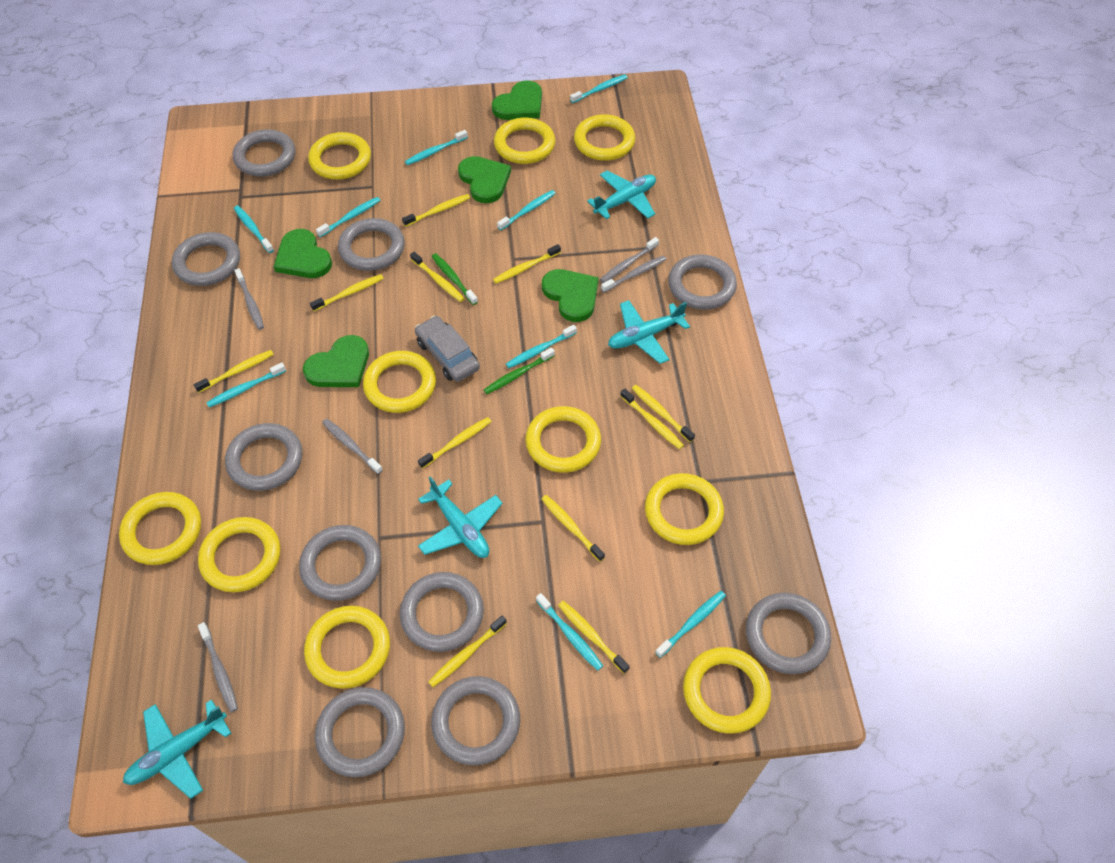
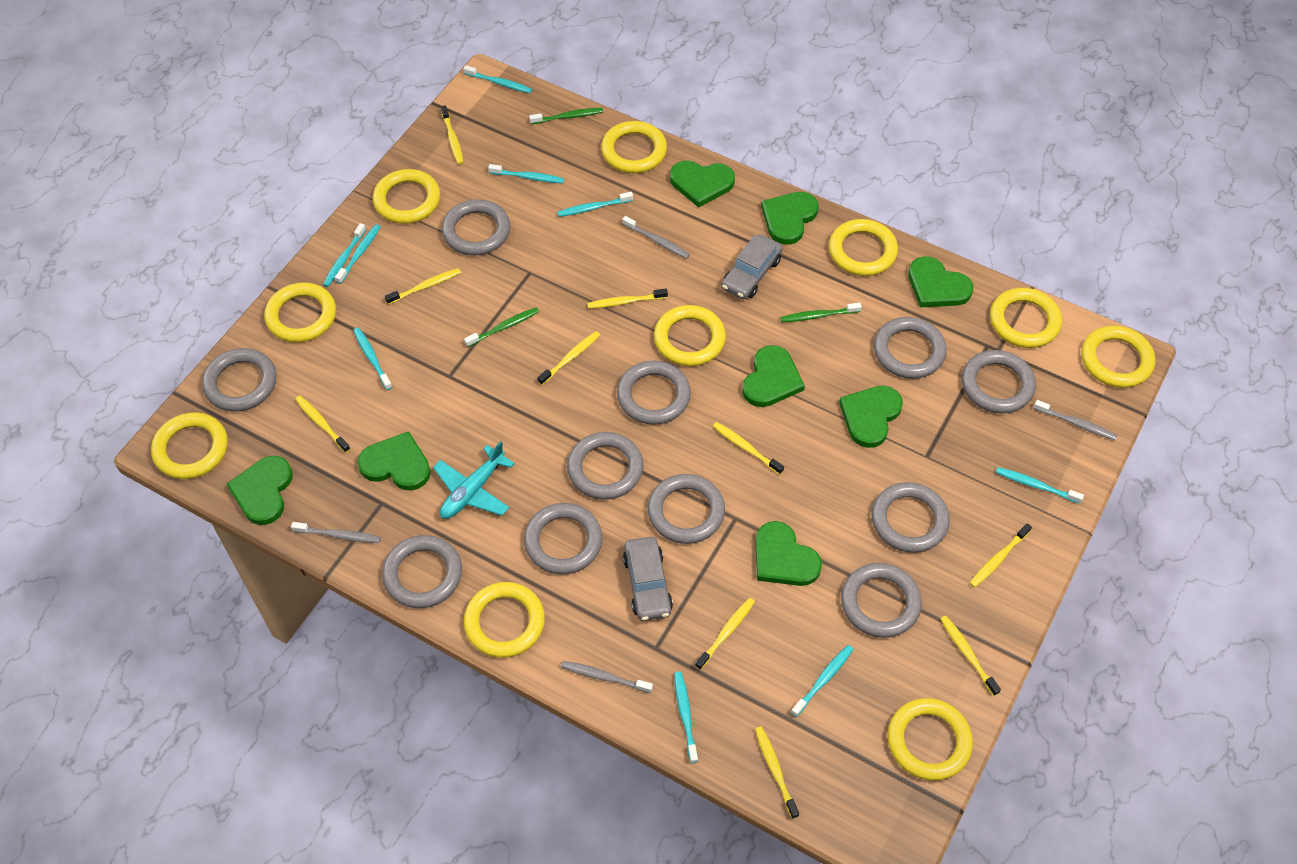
green heart: [274,229,332,278] [303,335,369,387] [458,156,511,203] [492,80,542,120] [542,269,599,322] = 5 -> [227,456,293,525] [357,431,431,491] [670,161,735,208] [742,345,805,407] [755,521,822,586] [761,192,819,245] [839,386,903,448] [908,256,973,307] = 8
green toothbrush: [431,253,478,305] [484,347,555,394] = 2 -> [464,307,539,347] [529,108,603,124] [780,303,862,322] = 3
grey car: [415,316,480,382] = 1 -> [623,537,673,621] [722,235,783,299] = 2
grey ring: [172,232,240,286] [225,423,302,491] [233,129,295,177] [299,525,381,601] [315,687,405,777] [338,218,405,271] [400,572,484,652] [431,676,520,765] [668,255,737,310] [746,593,831,674] = 10 -> [202,348,277,412] [382,535,462,608] [442,199,510,256] [524,503,602,574] [567,432,643,500] [617,361,691,425] [647,474,725,544] [841,563,922,638] [871,482,950,553] [874,317,946,379] [962,350,1036,413] = 11
grey toothbrush: [198,622,238,712] [234,268,264,330] [322,419,383,474] [600,237,659,283] [601,255,667,293] = 5 -> [291,522,381,543] [561,661,653,693] [622,216,690,259] [1033,400,1117,440] = 4
turquoise plane: [123,700,232,799] [418,476,503,558] [587,171,656,219] [608,300,690,364] = 4 -> [433,441,515,519] = 1
yellow toothbrush: [194,350,274,393] [310,274,384,311] [402,194,470,227] [410,252,465,302] [418,417,492,469] [428,616,507,687] [493,244,561,284] [542,495,605,562] [558,601,630,674] [620,389,684,449] [632,385,695,442] = 11 -> [295,395,350,453] [385,268,461,305] [441,105,464,165] [537,331,600,385] [587,289,668,309] [695,598,755,670] [713,422,784,475] [755,726,799,819] [940,616,1001,696] [970,523,1032,588] = 10

